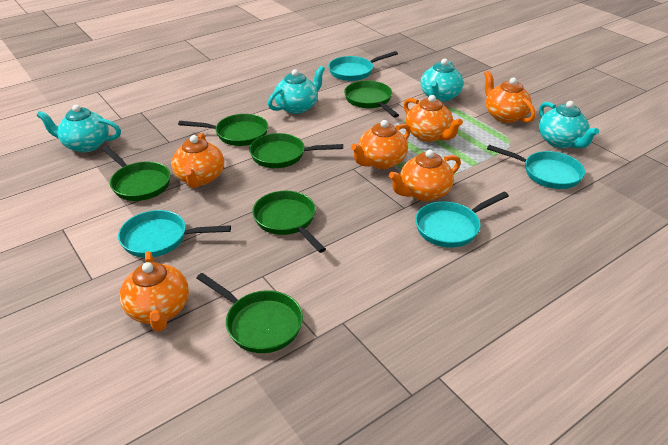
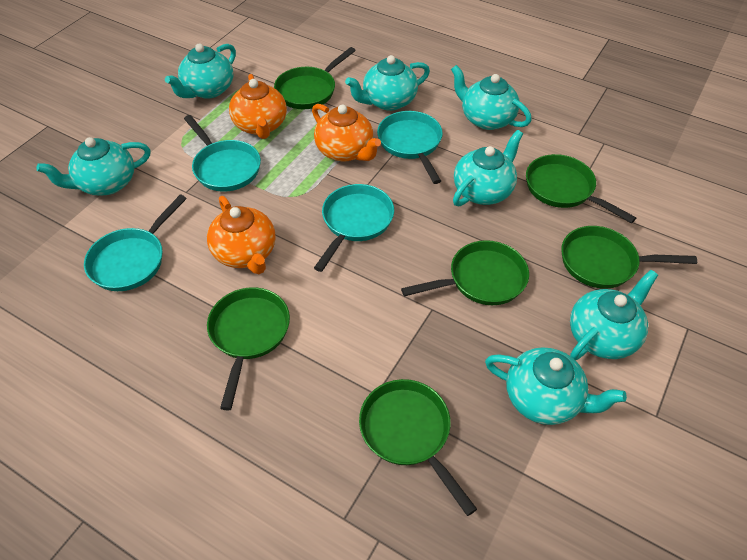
orange teapot: [119,251,189,332] [171,133,224,188] [351,120,411,169] [389,150,461,201] [404,95,463,142] [484,71,536,123] = 6 -> [207,196,276,274] [229,74,287,139] [312,104,381,162] = 3
turquoise teapot: [36,105,121,153] [268,66,325,114] [420,58,464,102] [539,101,599,148] = 4 -> [37,137,150,196] [165,44,236,99] [345,55,430,111] [451,65,532,130] [453,130,523,206] [485,347,627,425] [570,270,658,360] = 7

